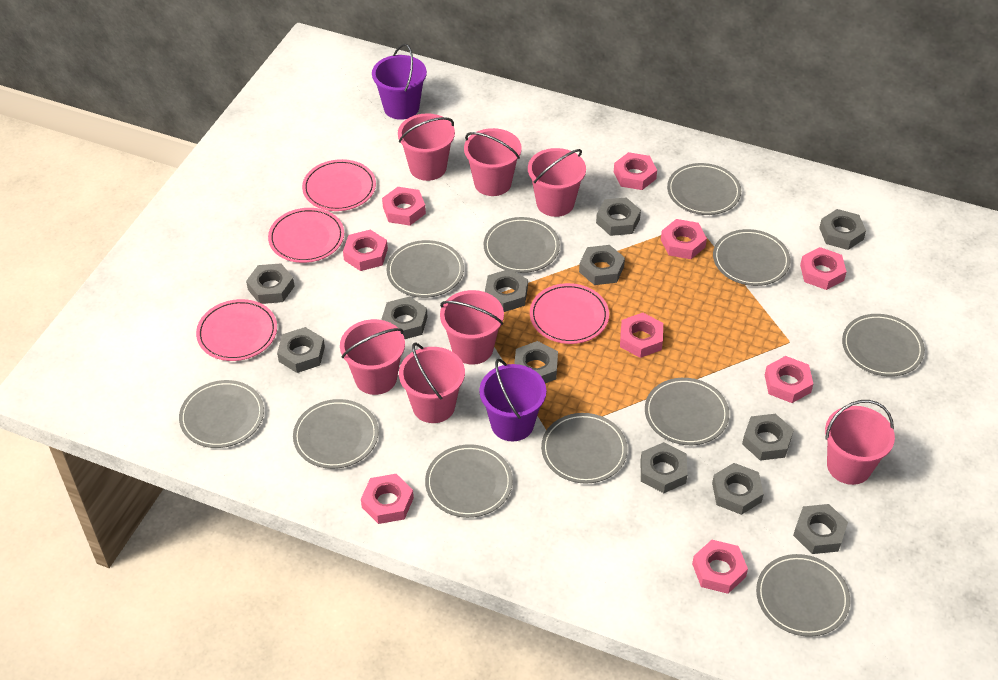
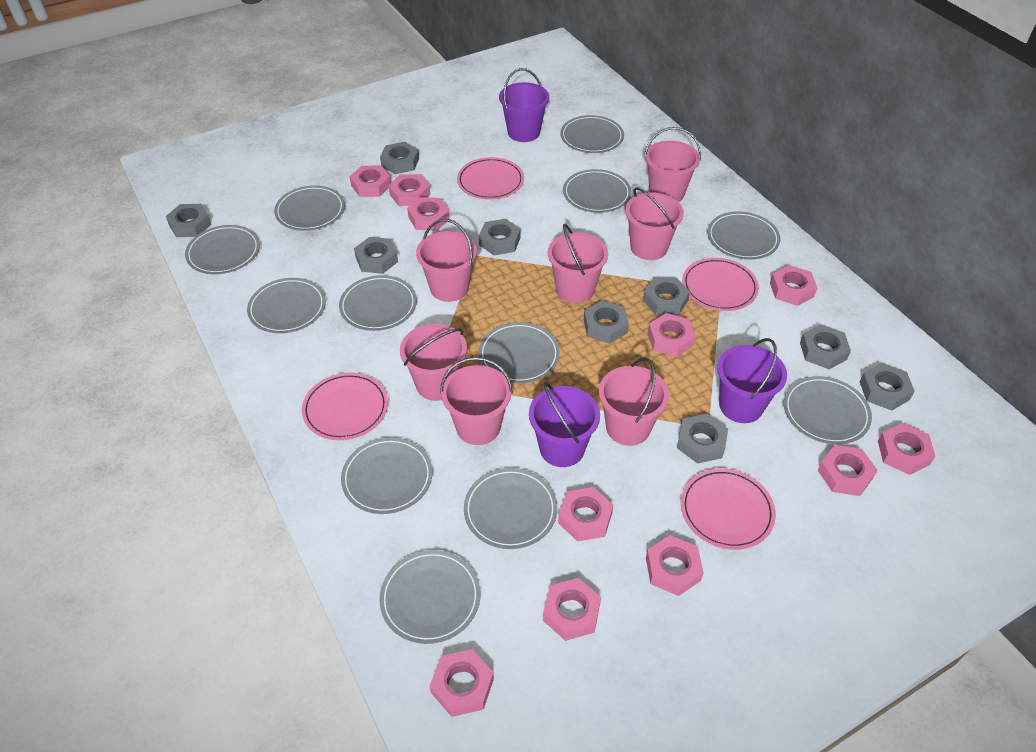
grey nut: [246,263,295,304] [277,327,325,373] [381,296,427,339] [485,269,528,312] [514,341,558,383] [579,245,625,285] [596,197,641,236] [640,442,687,493] [712,463,764,515] [742,414,794,461] [793,504,848,554] [819,209,866,250] = 12 -> [166,204,212,237] [354,237,398,274] [380,142,419,174] [479,219,521,255] [584,300,629,344] [643,277,690,315] [677,414,728,464] [800,324,851,369] [860,363,914,410] = 9
grey plate: [179,380,264,448] [293,399,379,469] [387,240,464,298] [425,444,513,518] [484,217,560,273] [541,413,627,484] [645,378,729,445] [667,163,741,215] [713,229,790,286] [756,554,850,637] [842,314,925,377] = 11 -> [185,225,260,274] [247,278,326,333] [274,185,345,231] [339,275,417,331] [341,437,433,514] [379,550,480,644] [464,468,557,549] [479,322,560,384] [560,115,624,153] [563,169,631,213] [707,211,780,260] [784,376,872,445] = 12
pink nut: [343,230,388,271] [361,474,414,524] [382,187,426,226] [614,152,657,190] [620,313,663,358] [661,219,707,259] [692,540,748,594] [765,356,813,403] [800,247,847,290] = 9 -> [349,166,391,197] [389,174,430,206] [407,197,450,231] [430,649,494,717] [543,578,601,641] [558,487,613,542] [646,535,704,596] [648,313,696,357] [770,265,818,306] [818,445,877,496] [878,423,935,475] = 11
purple bucket: [372,44,427,120] [479,359,546,441] = 2 -> [499,68,549,142] [529,382,600,467] [717,338,787,423] = 3

